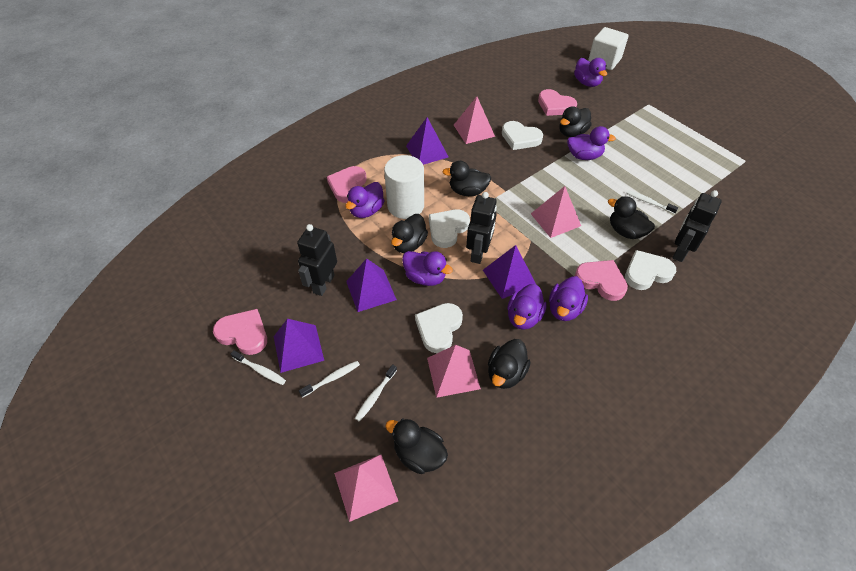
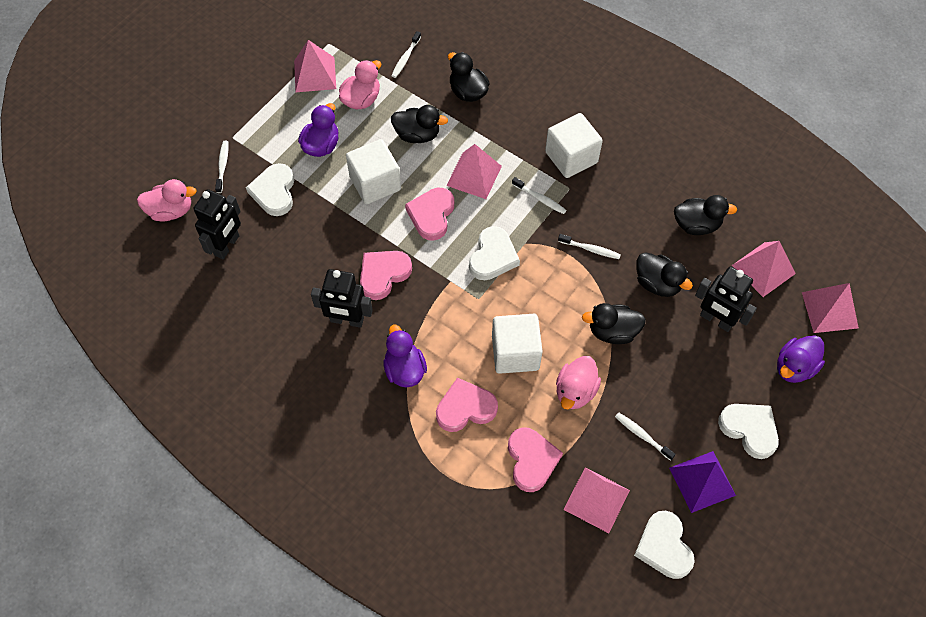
black duck: [385,419,448,474] [391,214,428,253] [442,161,491,196] [488,339,530,389] [559,106,591,137] [608,196,655,239] = 6 -> [391,105,448,143] [448,52,490,102] [582,303,646,344] [636,252,693,297] [674,195,737,235] = 5
pink duck: none = 0 -> [137,179,197,222] [339,60,381,109] [556,356,601,409] = 3
pink pyramid: [334,455,398,522] [427,345,481,398] [454,96,495,144] [531,186,581,238] = 4 -> [294,40,336,92] [446,144,502,199] [563,467,630,533] [732,241,796,297] [802,283,859,333] = 5
purple duck: [345,182,385,218] [402,251,453,286] [507,284,547,330] [549,276,588,321] [567,126,616,160] [574,58,607,87] = 6 -> [298,103,339,157] [383,325,427,387] [777,335,825,383] = 3
purple pyramid: [274,319,324,373] [346,258,397,312] [406,117,448,165] [483,245,536,299] = 4 -> [669,451,736,513] = 1
white cube: [588,27,629,70] = 1 -> [346,139,401,204] [492,314,543,374] [545,113,603,178] = 3
white cylinder: [384,155,424,219] = 1 -> none = 0
white toothbrush: [231,350,286,385] [299,361,360,398] [355,364,397,421] [626,190,678,214] = 4 -> [215,141,228,193] [391,31,421,78] [512,177,566,214] [558,234,621,259] [615,412,676,461] = 5

